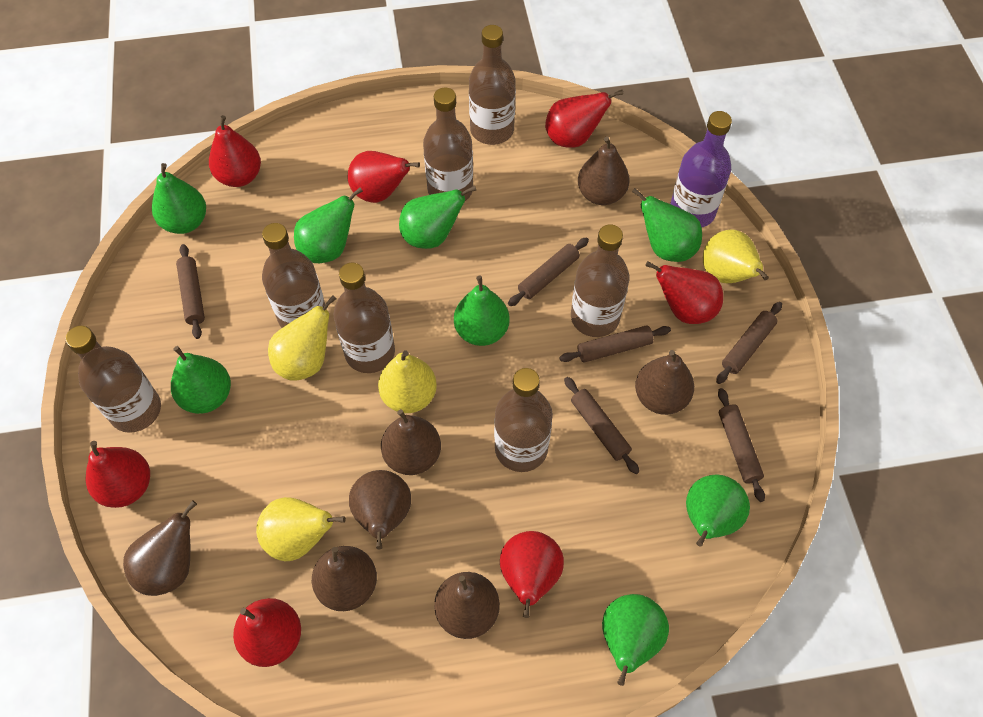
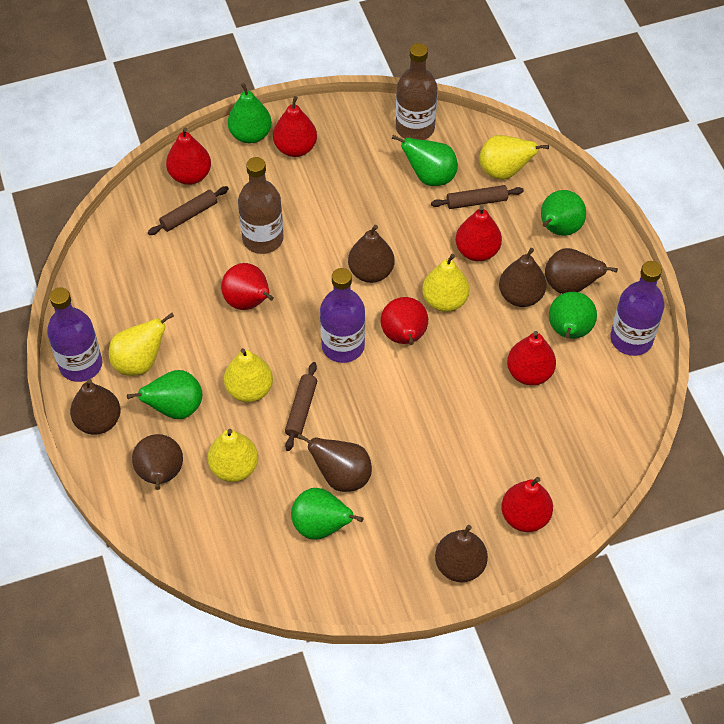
brown bottle: [65,326,161,433] [262,223,325,328] [334,263,395,373] [423,87,473,201] [469,25,516,145] [494,368,553,472] [571,224,629,337] = 7 -> [238,157,284,254] [396,43,437,140] = 2
brown rolling pin: [176,244,205,339] [508,237,589,306] [559,325,671,363] [564,377,639,474] [716,302,782,384] [718,388,765,502] = 6 -> [148,186,229,235] [285,362,317,451] [431,185,524,209] = 3
green pear: [152,163,206,234] [171,346,231,414] [294,187,363,263] [399,186,477,249] [454,276,510,346] [602,594,669,686] [632,188,702,262] [686,474,750,547] = 8 -> [127,370,202,419] [228,83,272,143] [291,488,364,540] [392,135,458,186] [541,190,586,236] [549,292,597,339] = 6
purple bottle: [670,111,732,227] = 1 -> [47,287,102,382] [320,268,365,363] [610,261,664,356] = 3
yellow pear: [256,497,346,561] [268,295,336,381] [378,350,437,413] [703,229,769,283] = 4 -> [109,313,174,376] [208,429,258,482] [224,348,273,402] [422,254,470,312] [479,135,549,180] = 5

